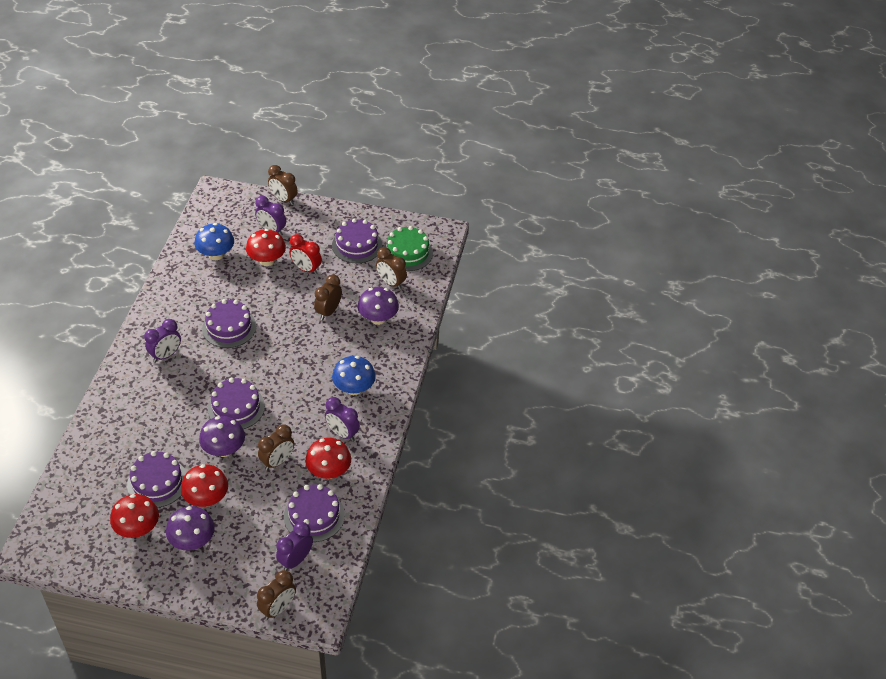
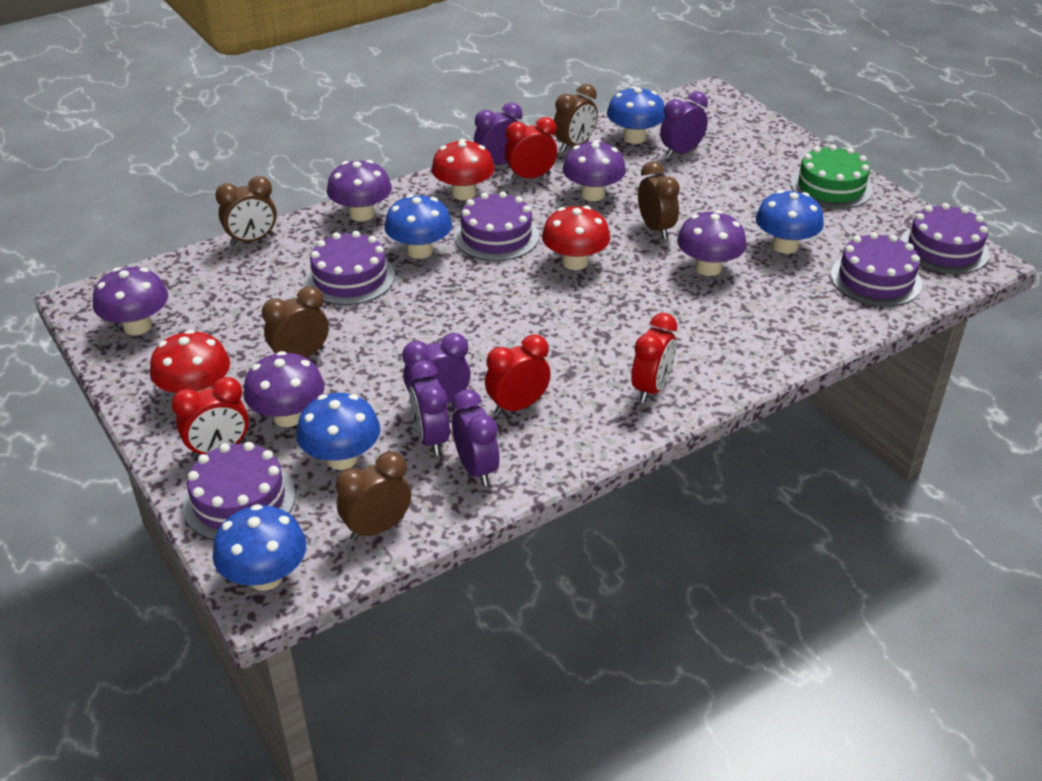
blue mushroom: [194,223,234,260] [332,356,376,395] = 2 -> [213,504,306,591] [296,393,380,470] [384,194,452,259] [607,86,665,144] [756,190,824,254] = 5
purple clock: [144,319,181,362] [255,196,286,236] [276,522,313,571] [325,397,360,442] = 4 -> [402,333,471,403] [409,360,450,456] [452,389,500,486] [474,102,522,165] [660,91,708,158] = 5
purple mushroom: [166,506,215,550] [199,416,245,457] [358,287,399,325] = 3 -> [93,267,168,335] [243,351,324,427] [327,160,392,221] [563,140,626,201] [677,210,747,276] = 5
red clock: [290,234,322,275] = 1 -> [171,377,249,459] [485,335,551,416] [505,117,557,181] [631,313,677,403] = 4
red mushroom: [110,494,159,538] [181,464,228,507] [246,229,286,266] [305,438,351,479] = 4 -> [150,330,230,393] [431,139,495,200] [542,206,610,270] = 3

